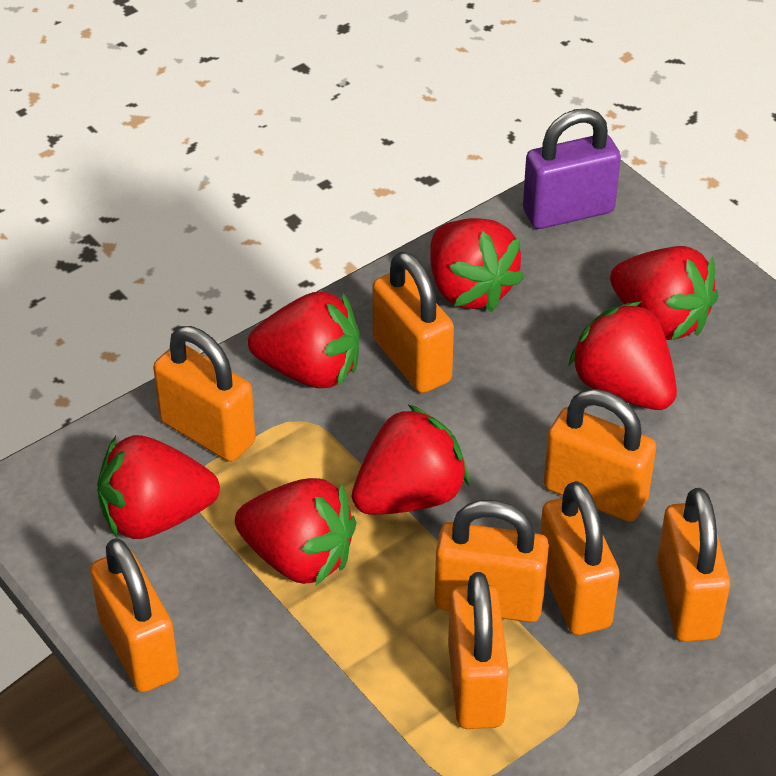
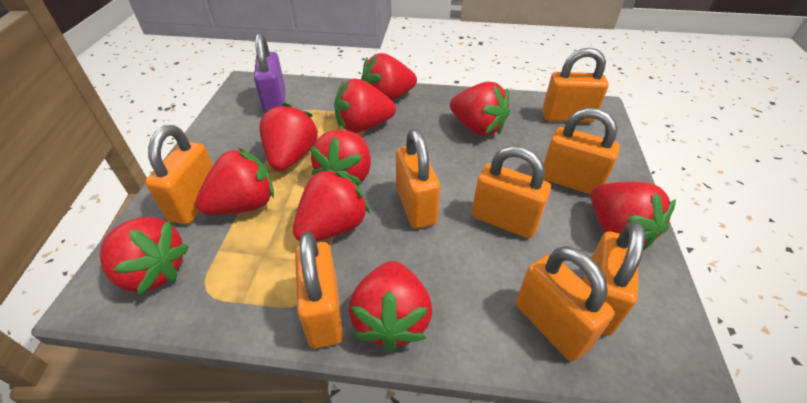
red strawberry: [97,435,220,539] [235,478,357,585] [248,292,360,388] [352,405,469,515] [430,218,524,312] [568,301,677,410] [610,246,719,340] = 7 -> [100,217,189,295] [195,148,274,215] [259,103,319,171] [293,168,370,241] [310,130,371,185] [334,79,396,133] [348,261,432,352] [361,53,417,101] [450,82,510,136] [591,182,676,250] = 10

